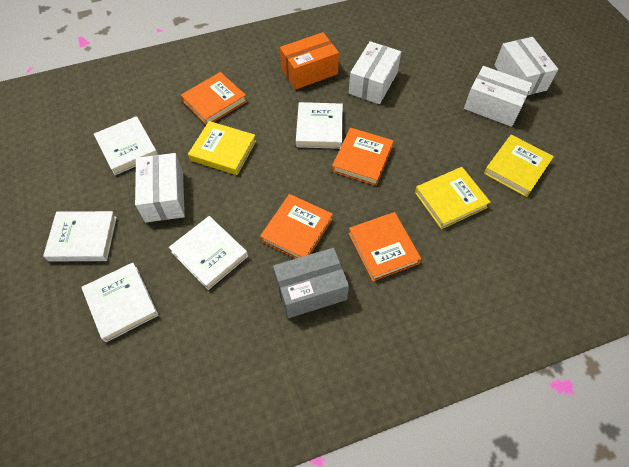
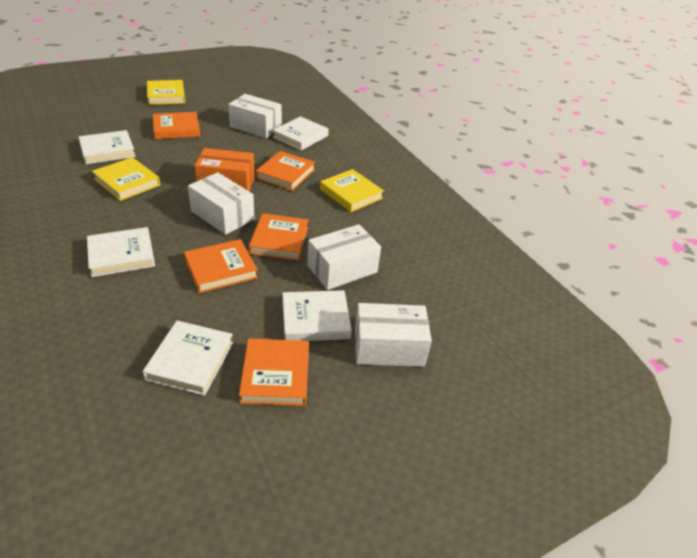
grey box: [273,248,349,318] = 1 -> none = 0
orange book: [181,72,247,125] [260,194,333,259] [332,128,394,186] [348,212,421,281] = 4 -> [153,112,200,139] [184,239,258,293] [239,338,309,406] [249,213,308,261] [255,151,315,191] = 5

